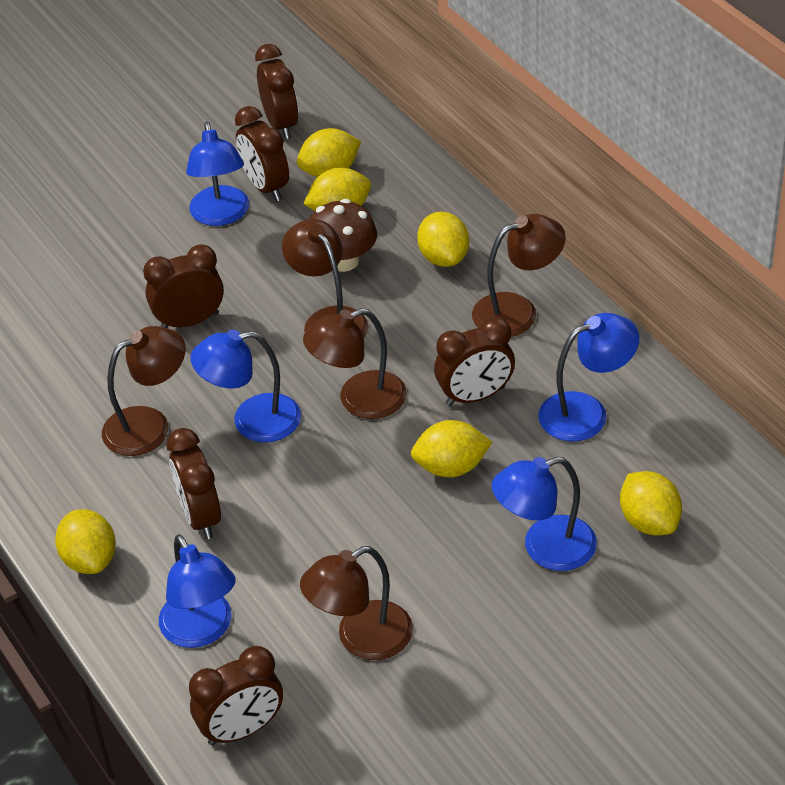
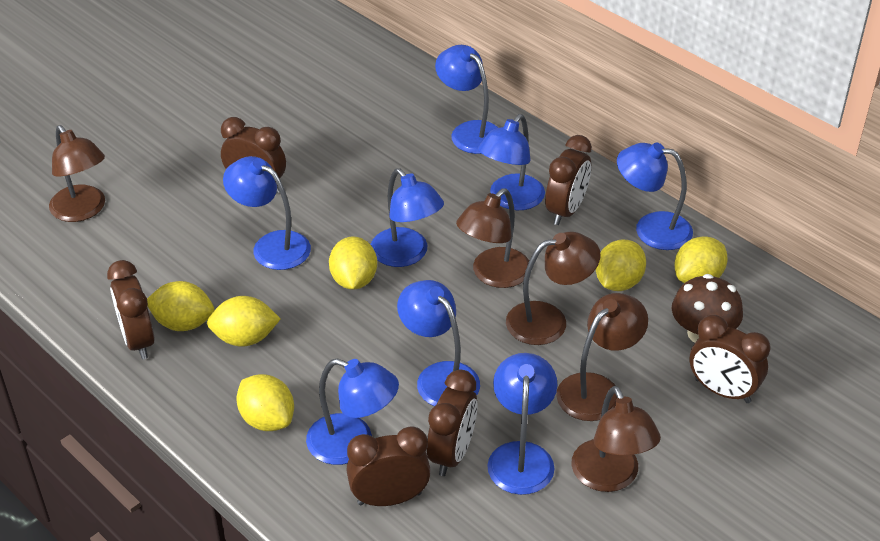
blue lamp: [159,534,236,648] [186,122,249,226] [191,330,301,443] [492,457,597,571] [538,313,639,441] = 5 -> [223,156,311,270] [306,359,399,465] [371,168,444,267] [397,280,480,406] [435,45,499,154] [478,114,545,210] [487,353,557,495] [617,142,693,250] = 8

